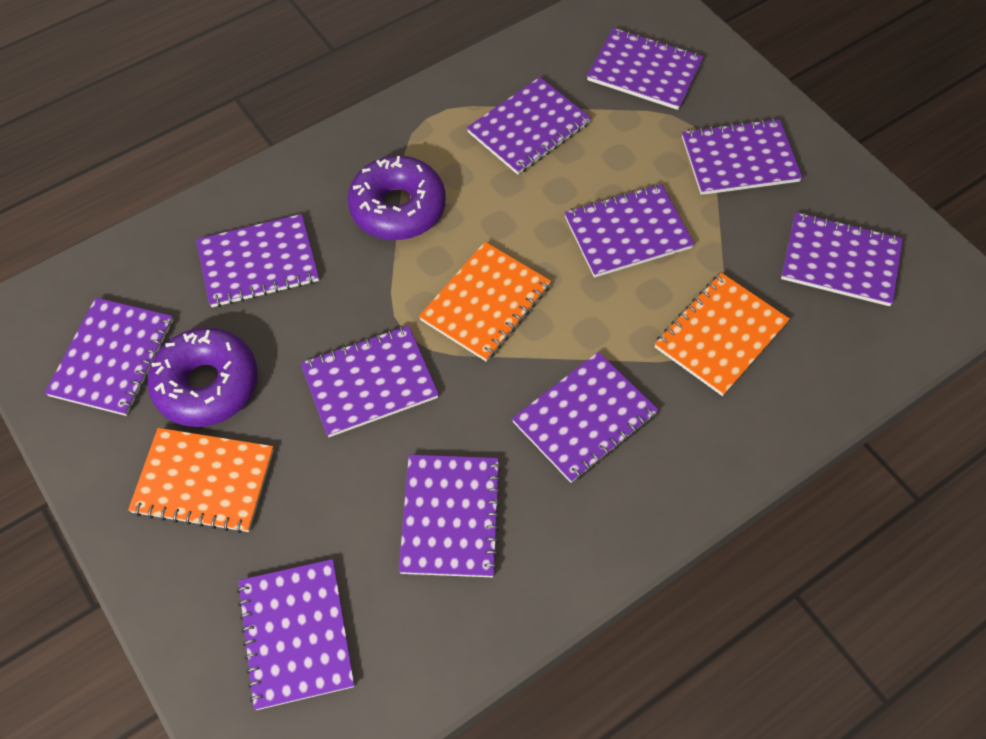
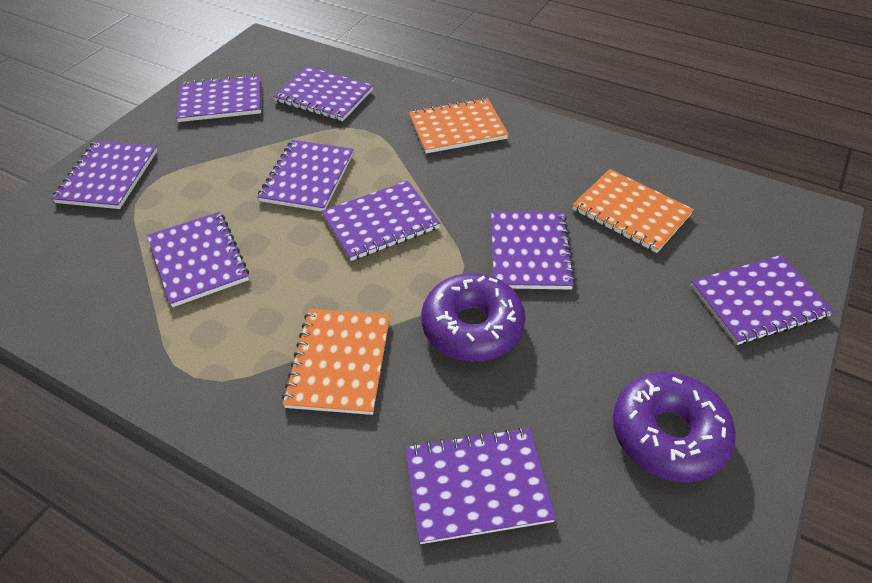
purple notebook: [45,298,173,416] [196,214,319,307] [237,559,355,710] [300,325,439,437] [399,455,502,577] [467,77,591,175] [512,352,658,483] [564,184,694,278] [587,28,704,110] [682,118,803,195] [781,212,903,306] = 11 -> [52,140,157,209] [147,212,249,307] [176,74,261,122] [257,140,354,211] [273,66,373,121] [321,181,440,261] [405,427,556,544] [491,211,575,290] [691,255,834,345] = 9

